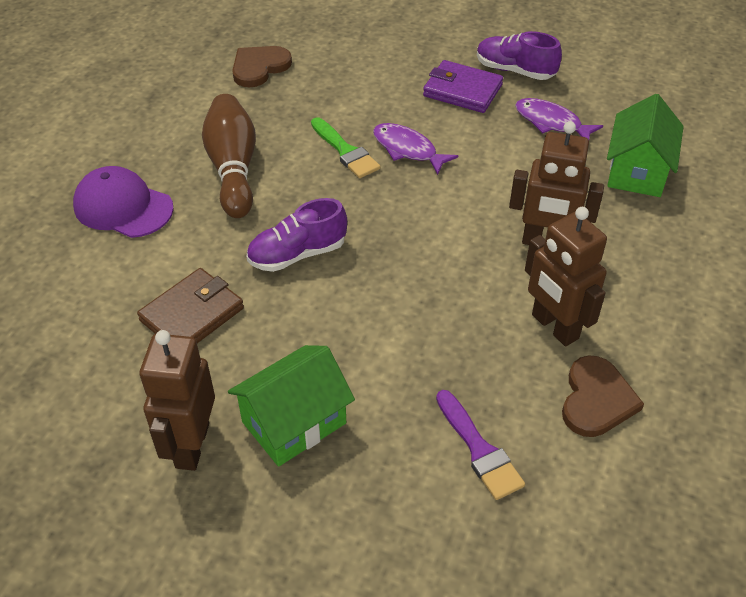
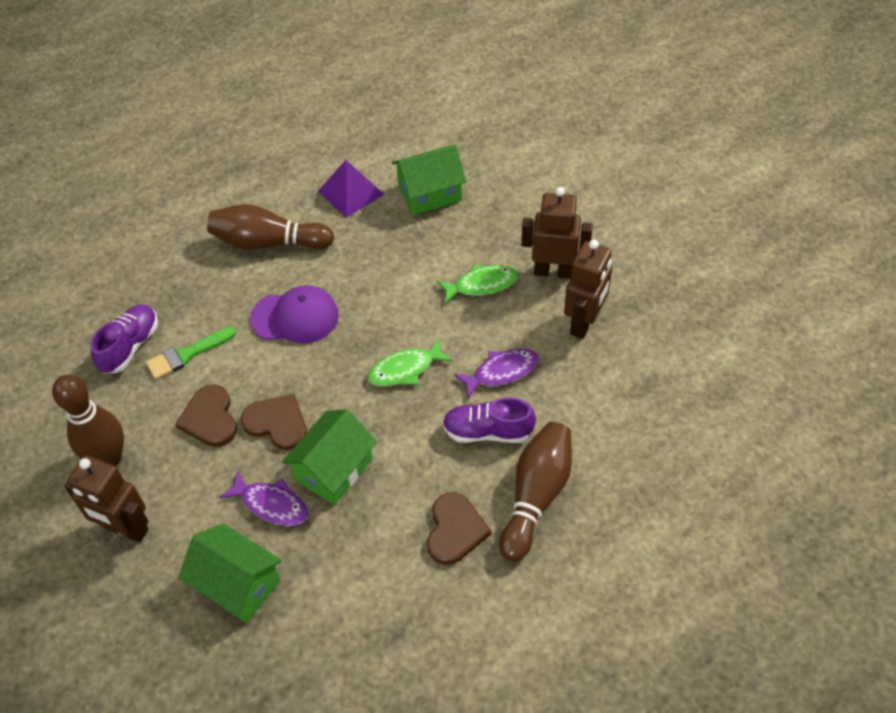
brown bowling pin: [202,94,256,218] = 1 -> [52,375,124,466] [207,204,334,250] [499,422,572,562] = 3
brown heart: [232,46,292,87] [562,355,644,437] = 2 -> [175,384,237,447] [241,394,307,450] [427,492,491,565] = 3
brown wallet: [137,268,244,343] = 1 -> none = 0
green fish: none = 0 -> [367,338,453,386] [436,264,518,304] = 2
green house: [228,345,355,467] [607,94,684,197] = 2 -> [178,523,282,623] [282,409,377,505] [392,144,466,215] = 3
purple brush: [436,390,525,500] = 1 -> none = 0
purple pyramid: none = 0 -> [318,160,384,218] = 1
purple wallet: [423,60,503,113] = 1 -> none = 0

